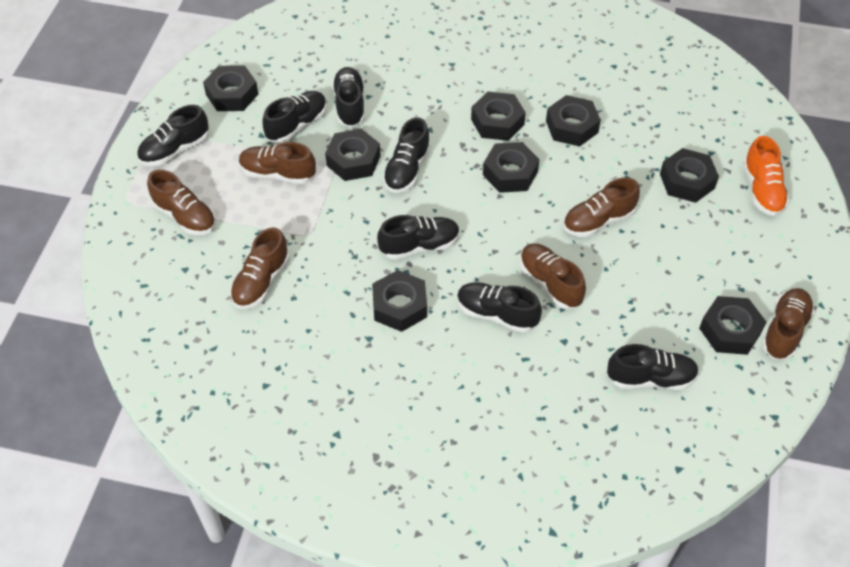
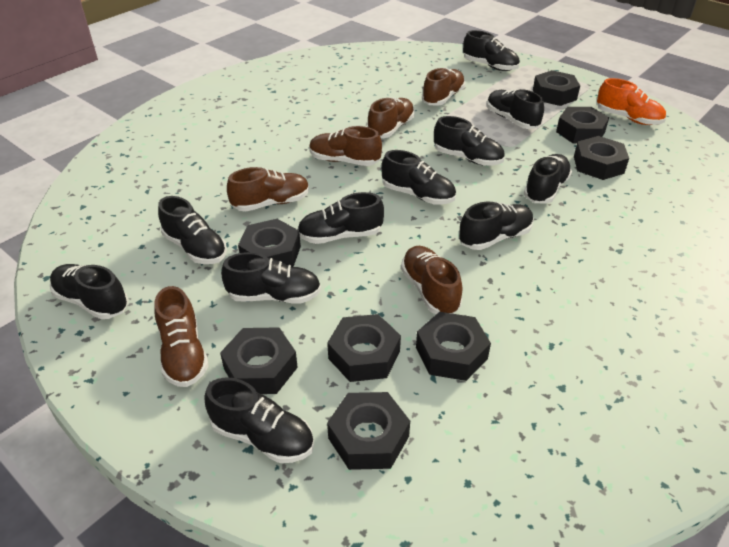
black shoe: [137,105,209,166] [262,91,327,143] [332,67,365,127] [377,215,460,260] [383,117,431,193] [457,282,542,333] [607,344,699,390] = 7 -> [50,264,128,319] [158,196,227,264] [205,377,314,463] [221,252,321,304] [297,192,384,244] [381,150,456,205] [434,116,505,166] [459,202,534,250] [463,30,520,71] [487,89,544,129] [524,154,572,204] = 11

